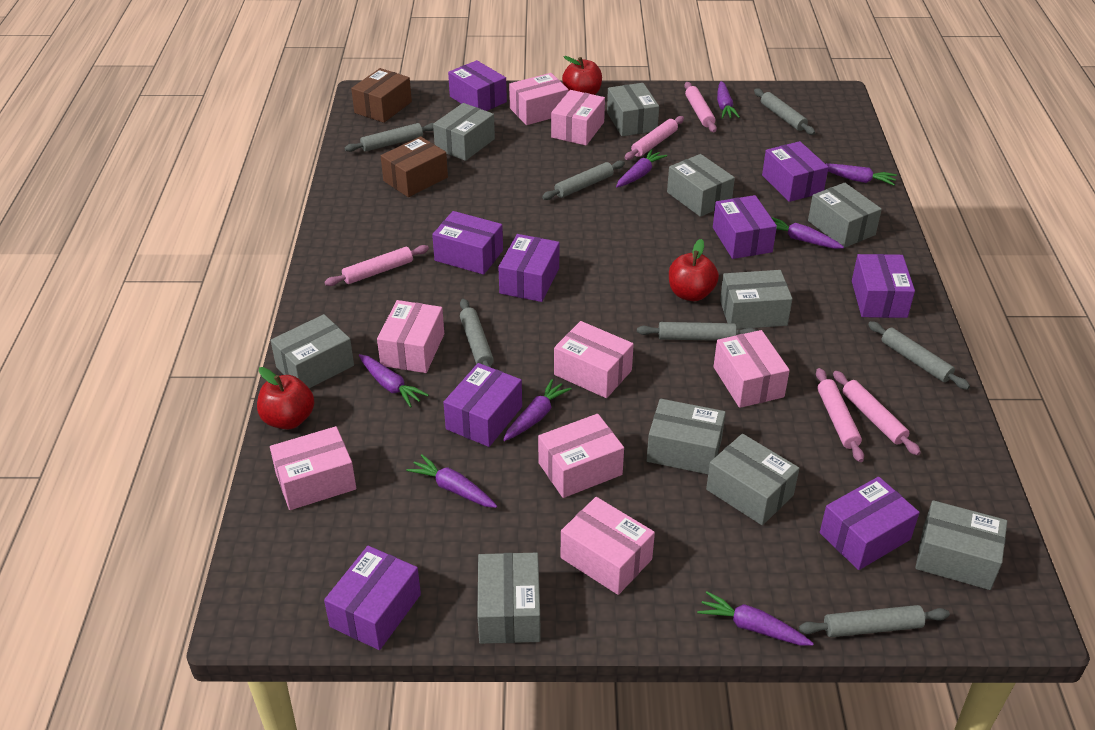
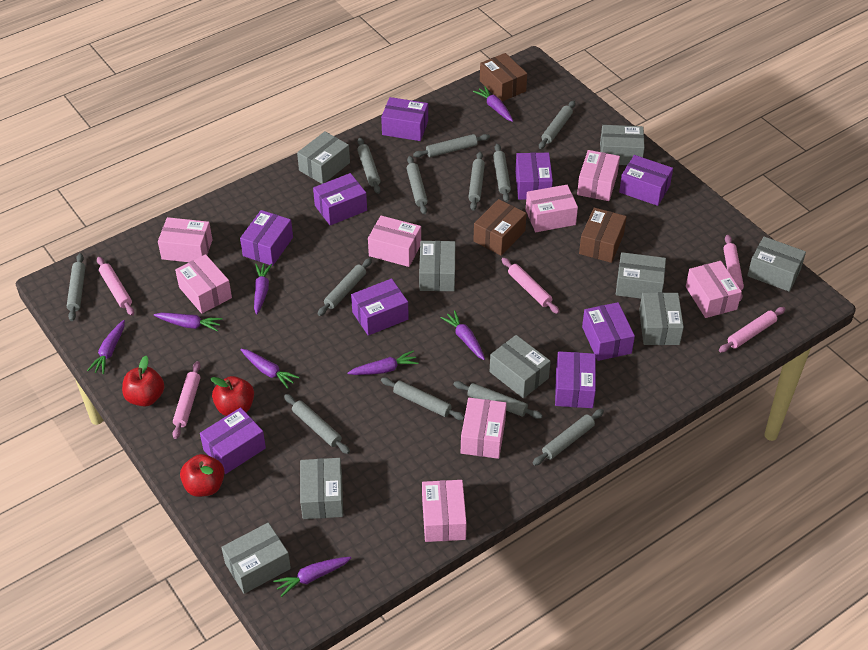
brown box: [351,68,412,123] [381,136,448,197] = 2 -> [473,199,527,256] [480,53,527,101] [579,208,627,263] = 3
grey box: [270,314,354,388] [433,103,495,161] [477,553,540,644] [607,83,659,136] [647,399,726,474] [667,154,735,217] [706,434,799,525] [720,270,793,329] [808,183,882,248] [915,500,1007,590] = 10 -> [221,523,291,594] [297,131,350,184] [300,458,343,519] [419,241,455,291] [489,335,551,398] [600,125,645,165] [616,252,666,299] [639,292,684,345] [747,237,806,292] = 9
grey rolling pin: [345,123,433,152] [460,299,494,367] [542,160,625,200] [637,322,758,341] [754,89,815,135] [799,605,950,637] [868,321,970,390] = 7 -> [67,253,85,321] [284,394,350,454] [318,258,372,316] [357,138,381,194] [381,378,464,420] [406,156,428,214] [413,134,490,157] [453,381,543,419] [468,152,485,211] [493,144,511,202] [533,409,604,465] [539,101,575,149] = 12

